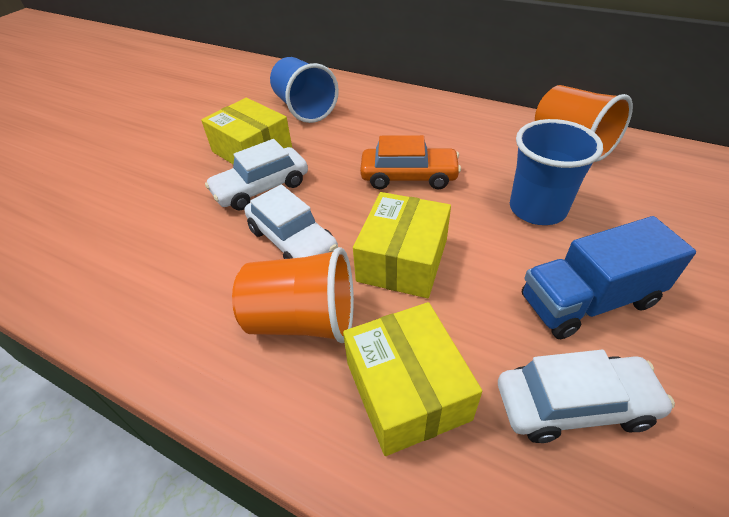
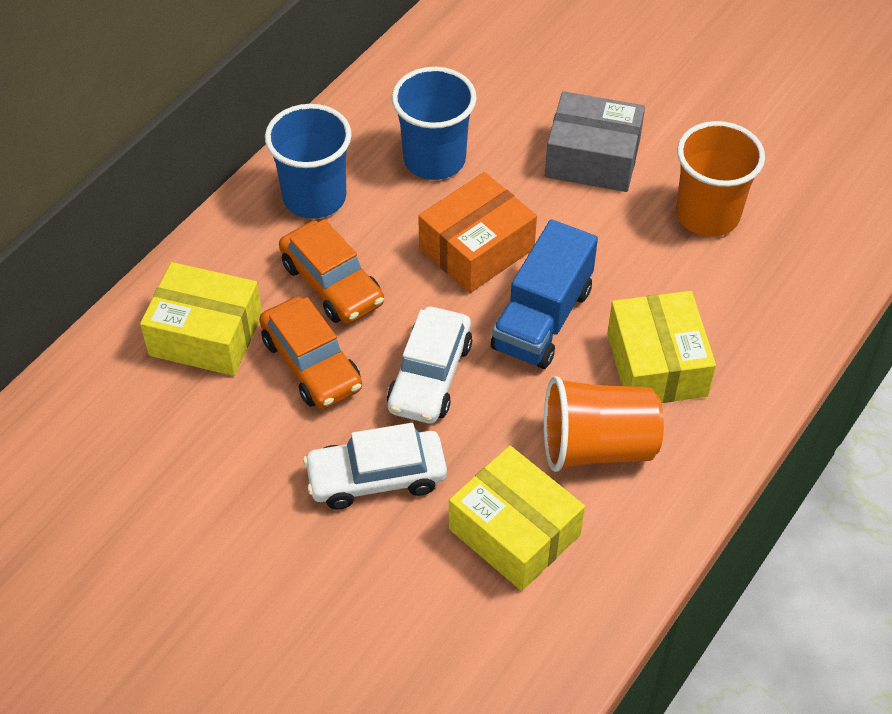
grey box: none = 0 -> [545,91,645,192] = 1
orange box: none = 0 -> [418,172,537,293] = 1
orange car: [360,135,461,189] = 1 -> [259,296,362,409] [279,219,384,324] = 2
white car: [205,139,308,210] [244,185,338,259] [498,350,675,443] = 3 -> [303,423,447,510] [387,307,472,423] = 2

